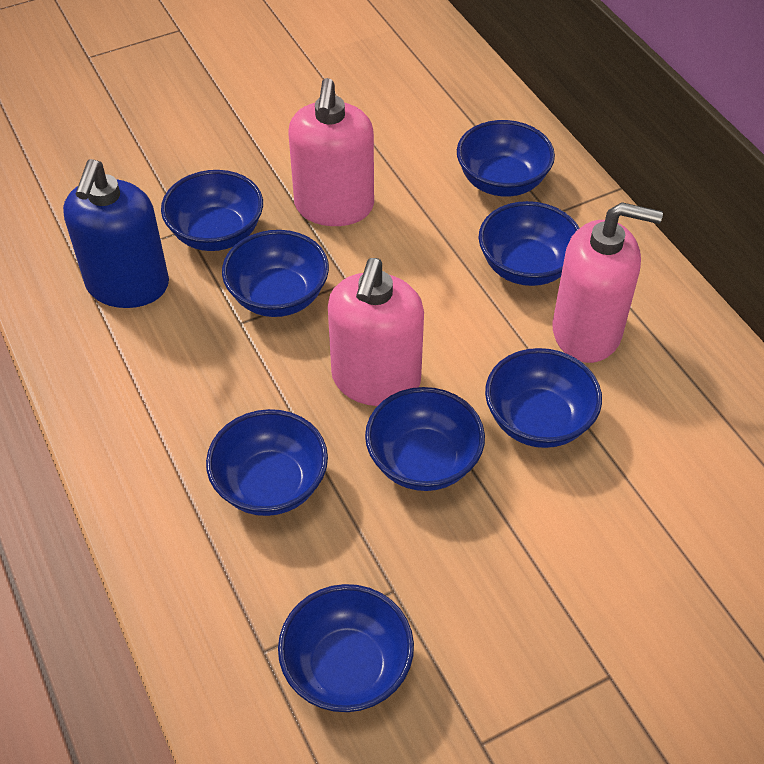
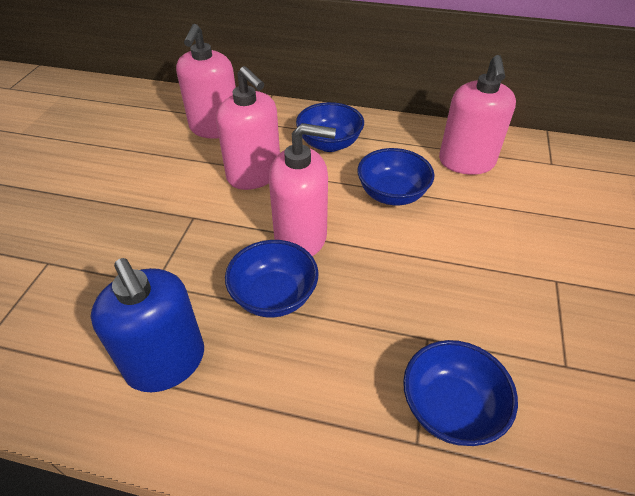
blue bowl: [161,170,263,251] [206,409,328,516] [222,230,329,317] [278,584,414,712] [365,387,485,491] [457,120,555,196] [479,201,580,286] [485,348,602,448] = 8 -> [225,240,318,318] [296,102,364,152] [357,148,434,205] [403,340,518,446] = 4
pink soap dispenser: [289,78,374,226] [328,258,424,406] [552,202,663,363] = 3 -> [176,24,236,139] [216,66,280,190] [269,123,336,256] [439,55,516,175] = 4

